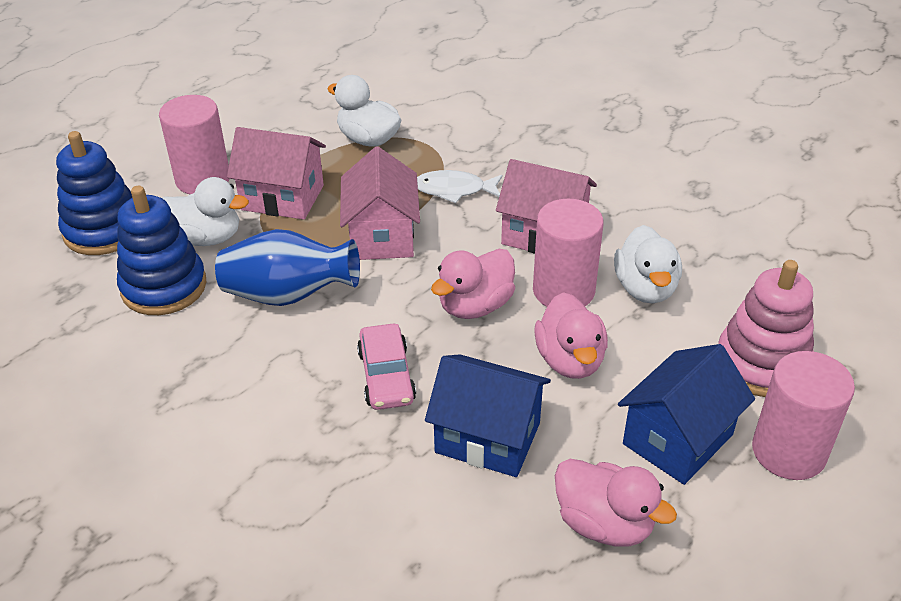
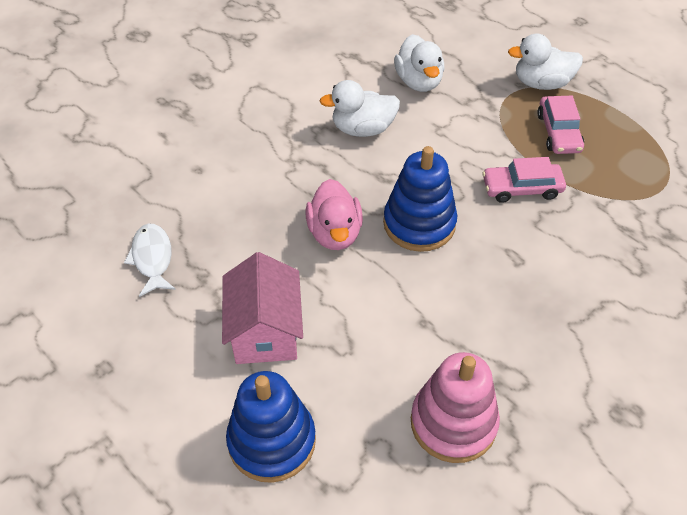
blue house: [425,354,551,477] [618,344,755,485] = 2 -> none = 0
blue vase: [215,229,360,306] = 1 -> none = 0
pink car: [357,324,416,410] = 1 -> [482,157,566,203] [537,96,584,154] = 2
pink cylinder: [159,95,229,194] [533,199,604,307] [752,351,855,480] = 3 -> none = 0
pink duck: [431,249,515,319] [534,292,608,379] [555,459,677,547] = 3 -> [305,179,363,250] = 1
pink house: [227,127,326,220] [340,147,420,260] [496,159,597,254] = 3 -> [222,252,303,364] = 1

